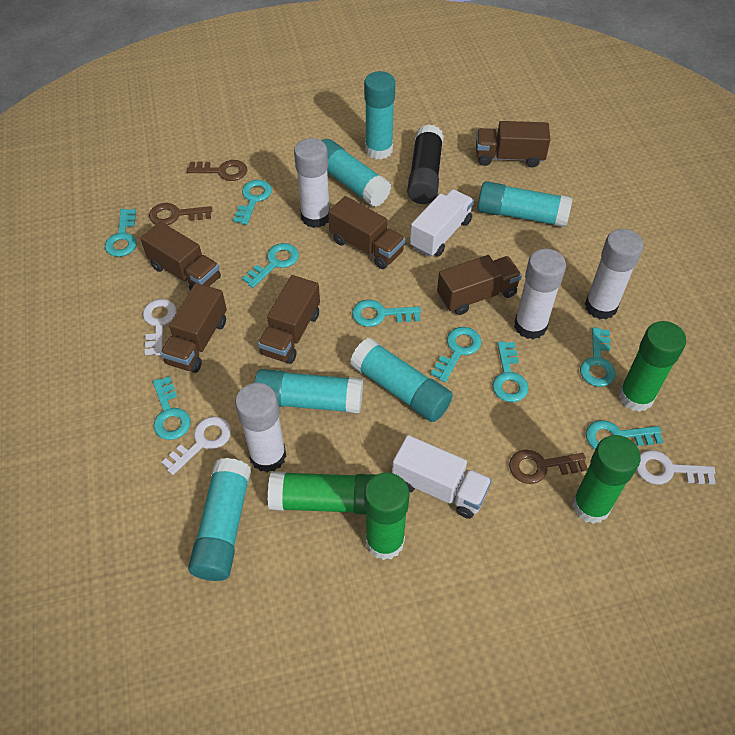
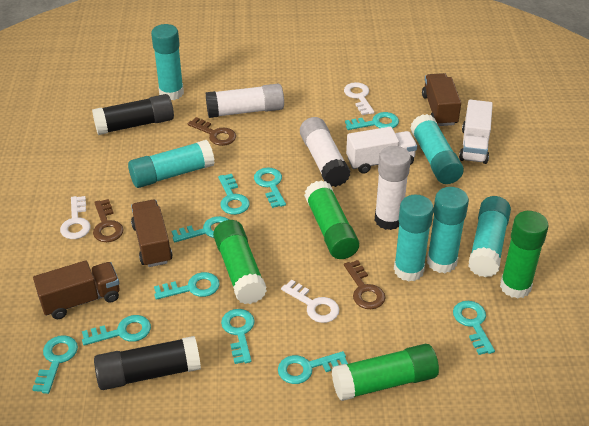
black glue stick: [407,124,444,204] = 1 -> [92,94,174,135] [94,336,201,390] = 2
brown truck: [140,222,221,291] [160,283,227,373] [258,275,320,364] [328,196,405,269] [437,255,522,315] [476,121,551,168] = 6 -> [33,260,120,319] [131,200,173,267] [422,73,461,126] = 3
turquoise key: [105,209,137,257] [153,376,191,440] [233,180,272,225] [242,243,299,288] [352,300,421,327] [431,327,481,382] [492,341,529,402] [580,327,616,387] [586,420,663,449] = 9 -> [32,335,78,394] [82,315,151,345] [154,272,220,300] [172,216,229,242] [218,174,249,215] [221,309,255,364] [254,168,286,208] [278,351,348,384] [345,112,399,130] [453,301,495,355] = 10
white glue stick: [235,383,286,472] [294,138,330,228] [514,249,566,340] [585,229,643,319] = 4 -> [206,84,284,118] [300,117,350,187] [375,146,411,230] = 3

